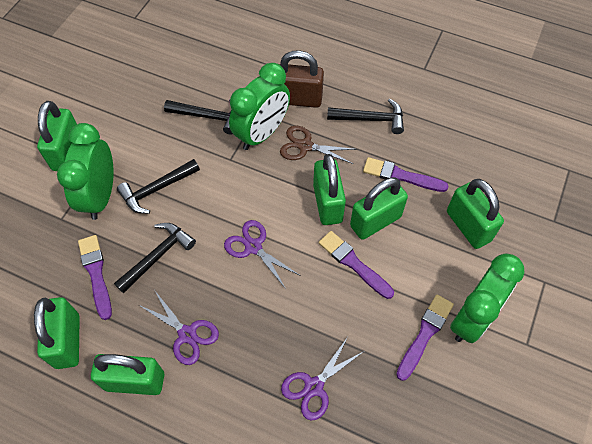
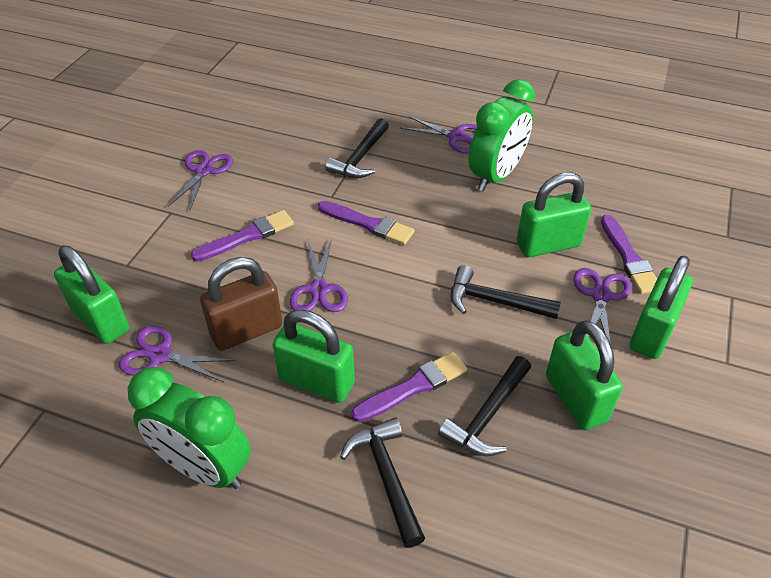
brown scissors: [280,126,357,164] = 1 -> none = 0
green clock: [57,123,114,220] [229,63,290,150] [450,254,524,343] = 3 -> [128,367,251,489] [469,79,535,191] = 2
green padlock: [34,297,80,369] [37,101,77,171] [91,354,164,395] [313,154,346,225] [350,177,408,240] [447,179,504,249] = 6 -> [54,245,129,344] [273,309,355,403] [517,172,591,257] [546,320,623,430] [630,256,693,359] = 5
purple scissors: [139,291,219,365] [224,220,301,289] [281,337,364,421] = 3 -> [119,326,236,382] [168,150,233,210] [290,238,348,312] [400,116,477,153] [573,268,632,344] = 5

